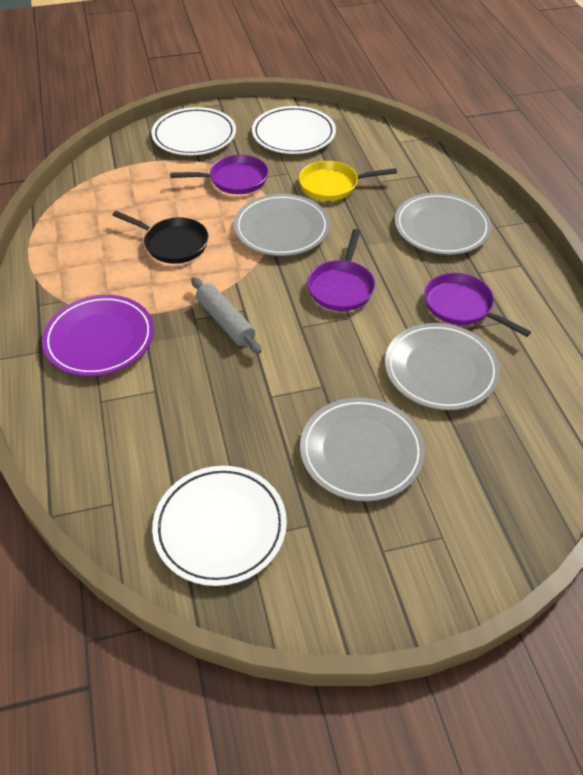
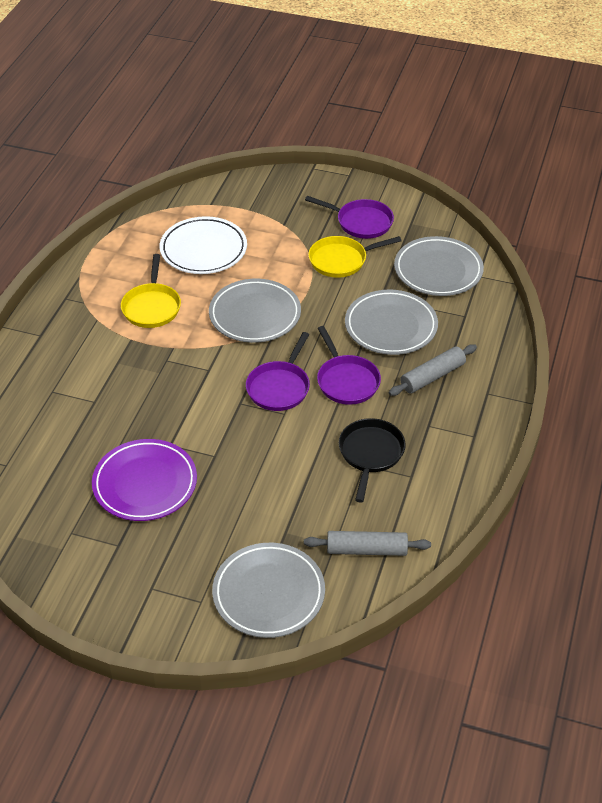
grey rolling pin: [191,277,262,354] = 1 -> [304,531,431,556] [389,344,477,396] = 2
white plate: [152,107,236,155] [152,466,287,586] [252,106,336,154] = 3 -> [160,216,247,274] = 1
yellow pan: [299,161,397,201] = 1 -> [121,254,181,328] [308,236,402,278] = 2

